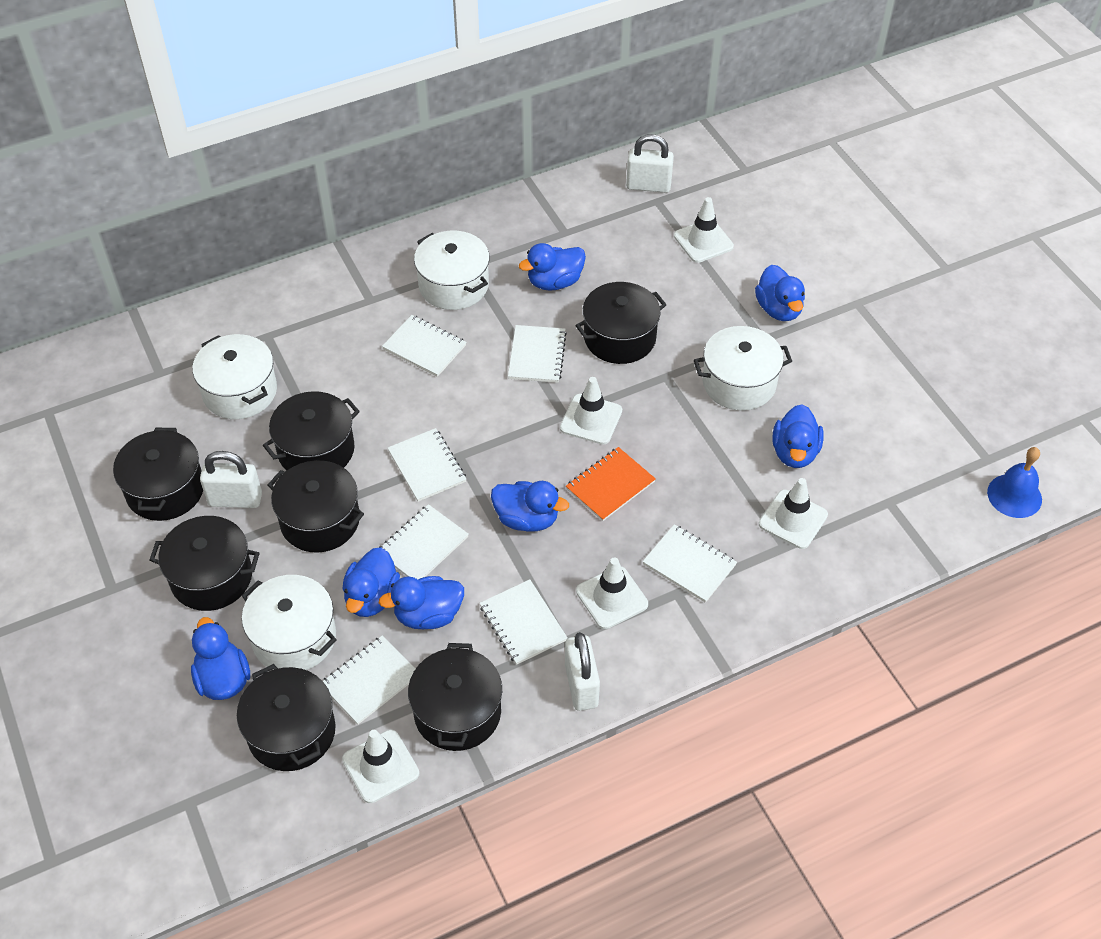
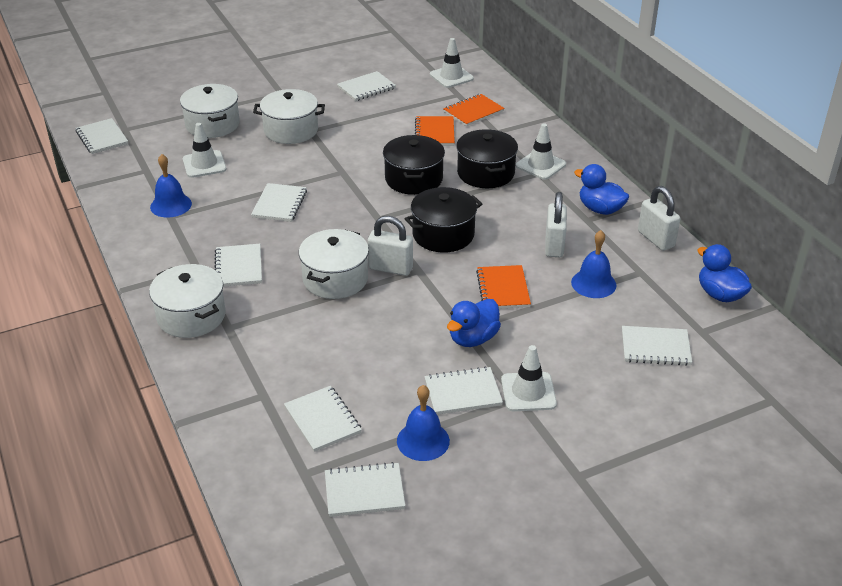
black pot: [113,428,203,521] [149,516,260,611] [237,664,335,771] [263,391,360,470] [268,460,364,553] [408,643,502,751] [575,282,667,364] = 7 -> [383,135,445,195] [405,187,482,252] [456,129,518,188] = 3
blue bell: [987,447,1042,518] = 1 -> [150,154,192,218] [397,385,450,461] [571,230,617,298] = 3
blue duck: [191,617,250,700] [343,547,400,617] [379,576,464,629] [491,481,569,531] [519,243,586,291] [755,265,805,321] [773,404,824,468] = 7 -> [447,299,501,347] [574,164,629,215] [697,244,752,302] = 3
orange notebook: [566,447,656,521] = 1 -> [415,116,455,146] [443,94,505,126] [476,265,531,309] = 3
white notebook: [323,635,415,725] [379,504,469,579] [382,315,466,377] [388,428,466,502] [480,579,568,665] [508,325,567,383] [643,524,737,603] = 7 -> [75,118,128,154] [214,244,262,287] [251,183,307,222] [284,386,362,452] [325,462,405,517] [337,71,396,101] [424,367,503,415] [622,326,692,366] = 8
white traffic cone: [342,730,419,803] [560,377,622,445] [576,558,648,629] [674,197,734,263] [759,478,828,549] = 5 -> [183,123,226,178] [430,38,474,88] [501,345,557,411] [516,123,566,180] = 4

